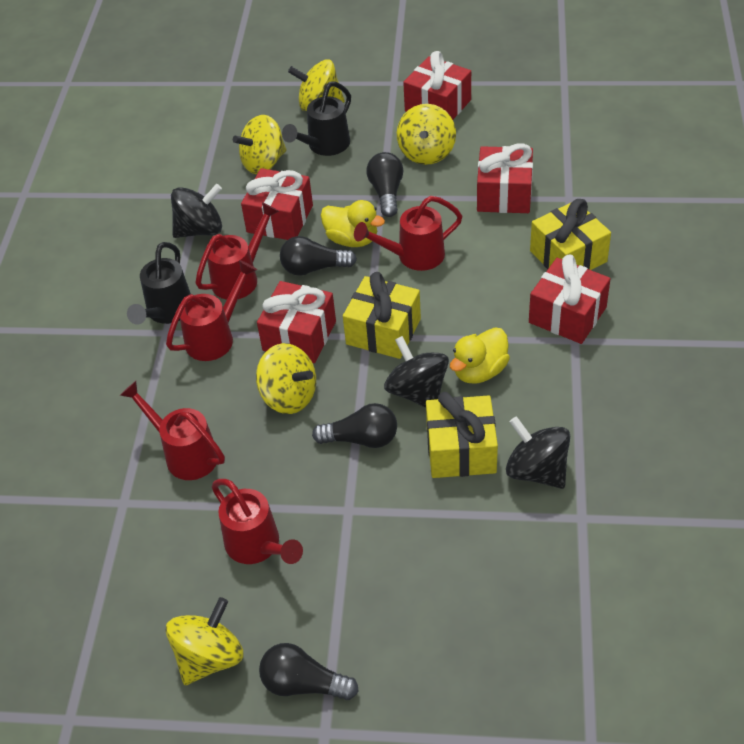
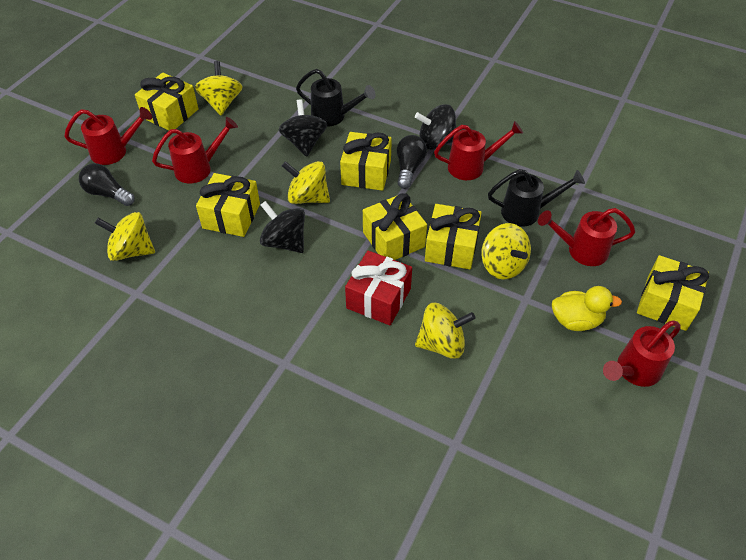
black light bulb: [259,643,359,700] [280,236,357,276] [312,403,397,448] [366,152,404,217] = 4 -> [79,163,135,206] [397,135,427,189] = 2
red gift: [241,168,313,240] [257,281,336,363] [403,51,471,120] [477,143,533,213] [529,254,610,344] = 5 -> [345,251,412,325] = 1
yellow duck: [321,200,385,247] [450,327,510,384] = 2 -> [552,286,622,331] = 1
yellow gift: [343,272,421,359] [426,392,498,478] [530,199,611,270] = 3 -> [135,73,199,130] [196,173,260,237] [340,132,392,191] [363,193,427,260] [425,204,482,269] [637,255,709,331] = 6

